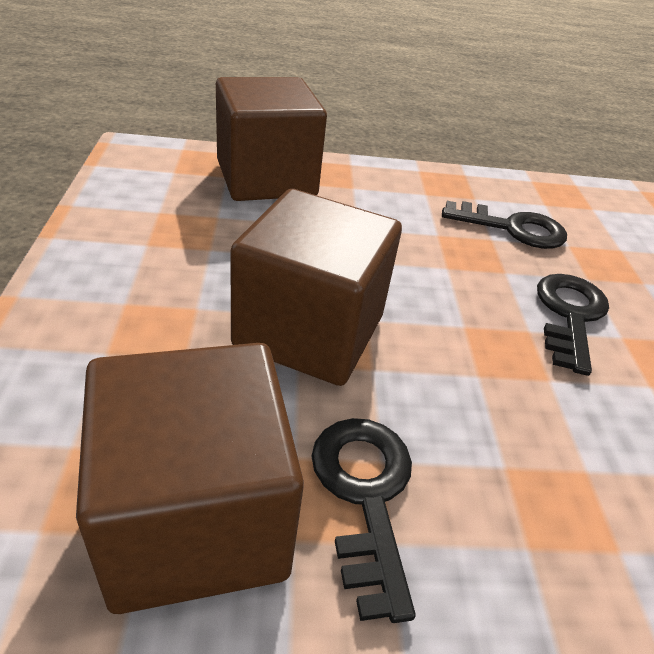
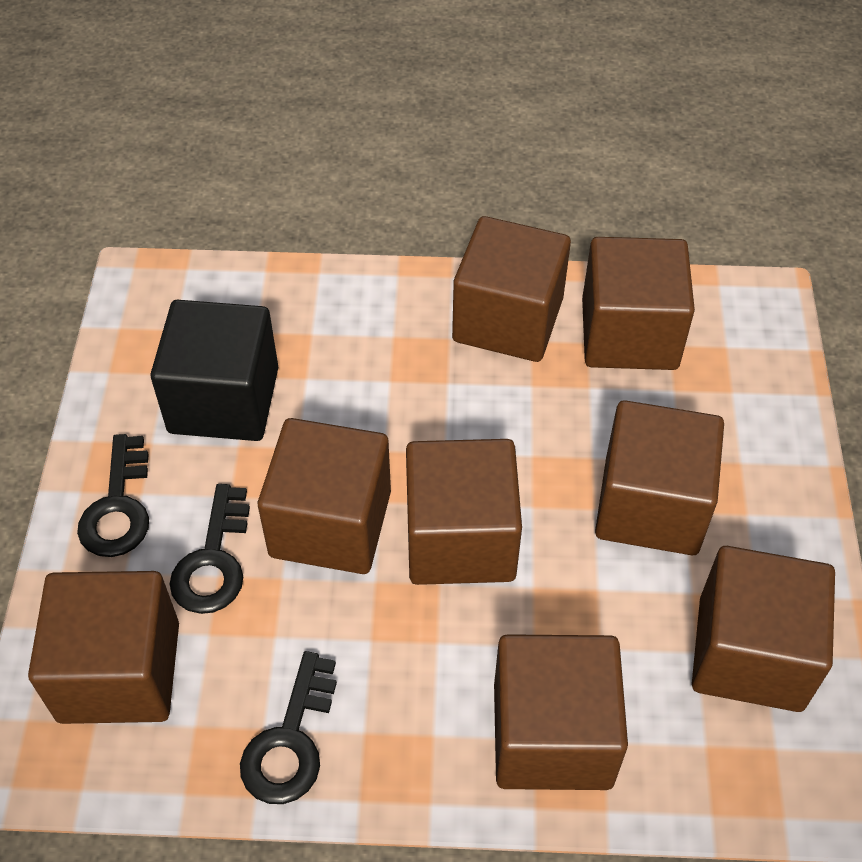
black cube: none = 0 -> [151,300,278,441] = 1
brown cube: [76,343,304,614] [216,77,327,201] [230,189,402,386] = 3 -> [28,571,179,724] [258,418,391,574] [406,439,522,585] [452,216,571,362] [494,634,628,790] [582,237,695,370] [595,400,724,555] [692,546,835,712] = 8

